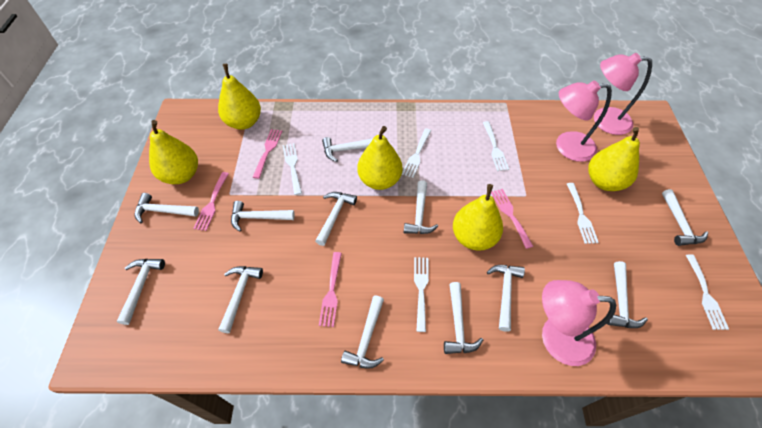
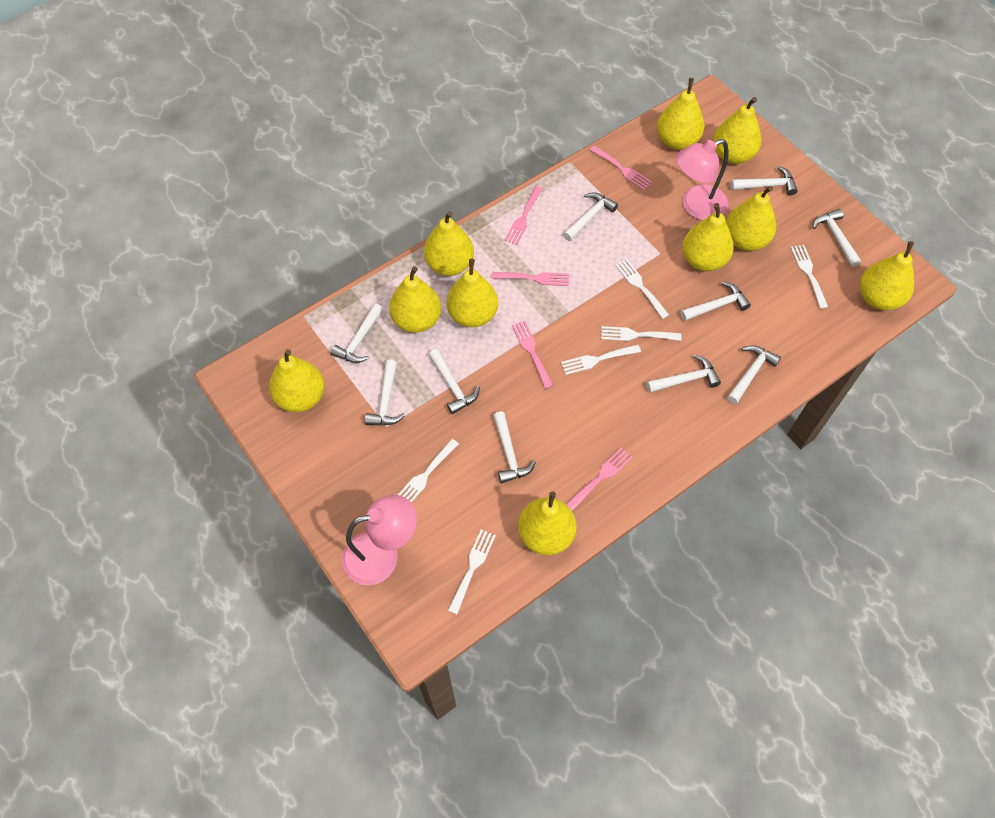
pink fork: [193,172,229,231] [253,129,282,179] [319,252,342,327] [491,189,533,249] = 4 -> [492,272,569,286] [505,186,543,245] [512,321,553,389] [566,447,633,511] [590,146,652,190] = 5
pink lamp: [542,280,616,366] [556,80,612,162] [594,53,652,135] = 3 -> [342,495,417,585] [676,139,729,220] = 2
white hammer: [117,259,165,325] [135,193,199,223] [218,266,263,333] [231,201,295,232] [315,192,357,246] [322,137,373,162] [341,296,384,369] [404,180,438,234] [444,282,483,354] [487,265,525,332] [607,261,648,328] [662,189,708,246] = 12 -> [331,304,383,363] [365,360,405,425] [428,349,480,414] [493,411,536,483] [563,192,618,241] [647,355,721,393] [681,282,751,321] [727,345,781,404] [730,166,798,195] [813,209,861,267] = 10
yellow pear: [149,120,198,184] [218,64,261,130] [357,126,402,190] [453,184,503,251] [588,127,640,191] = 5 -> [269,349,324,412] [389,266,441,333] [424,211,474,276] [447,259,498,327] [518,492,577,555] [657,78,704,150] [682,203,734,271] [713,97,761,164] [726,186,776,251] [860,241,914,310] = 10

